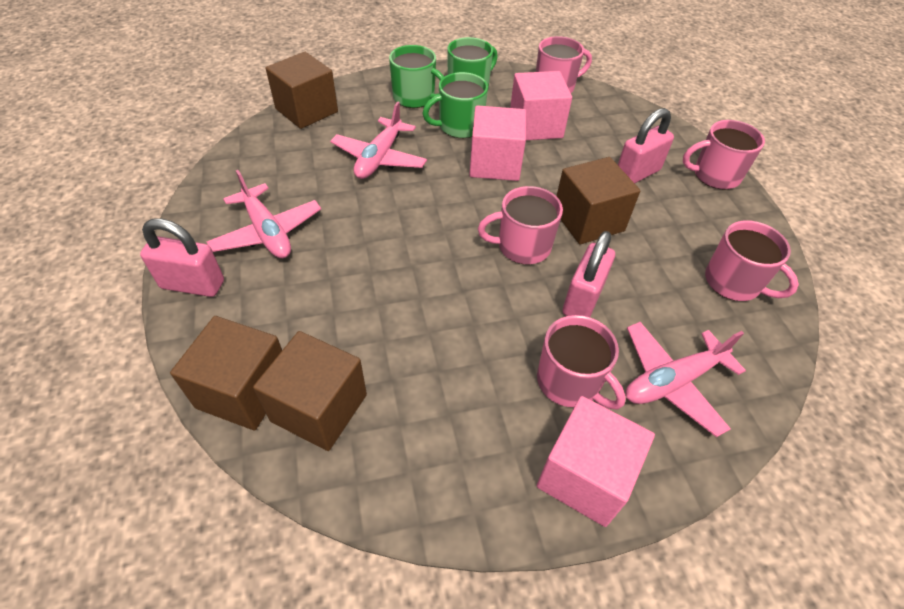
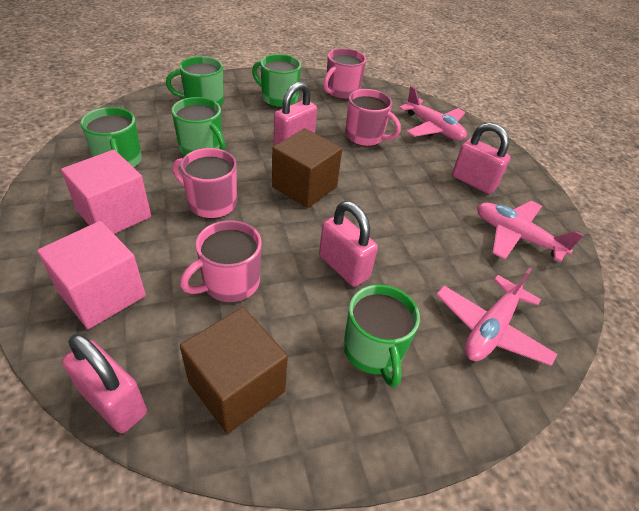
brown cube: [170,316,282,431] [253,331,367,451] [266,52,338,129] [557,157,640,244] = 4 -> [180,307,288,434] [272,128,342,208] = 2
green mug: [389,45,444,108] [423,72,488,138] [447,37,498,88] = 3 -> [81,107,142,168] [166,56,224,107] [172,97,226,155] [252,54,301,107] [343,285,420,388] = 5
pink cube: [469,105,526,181] [510,71,572,140] [537,396,655,527] = 3 -> [37,221,146,329] [61,150,151,234] = 2
pink mug: [478,186,563,265] [536,36,592,93] [537,315,626,409] [683,120,765,190] [705,220,799,301] = 5 -> [172,148,237,219] [180,220,262,302] [323,48,366,99] [345,89,401,146] = 4
pink padlock: [140,219,224,297] [563,231,615,317] [618,108,674,183] = 3 -> [62,334,147,433] [274,82,317,145] [319,201,378,287] [452,122,511,194] = 4

